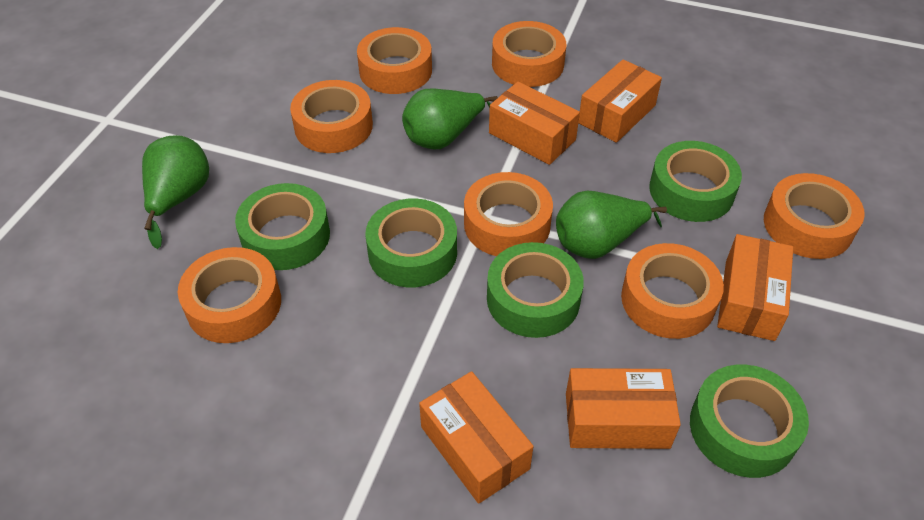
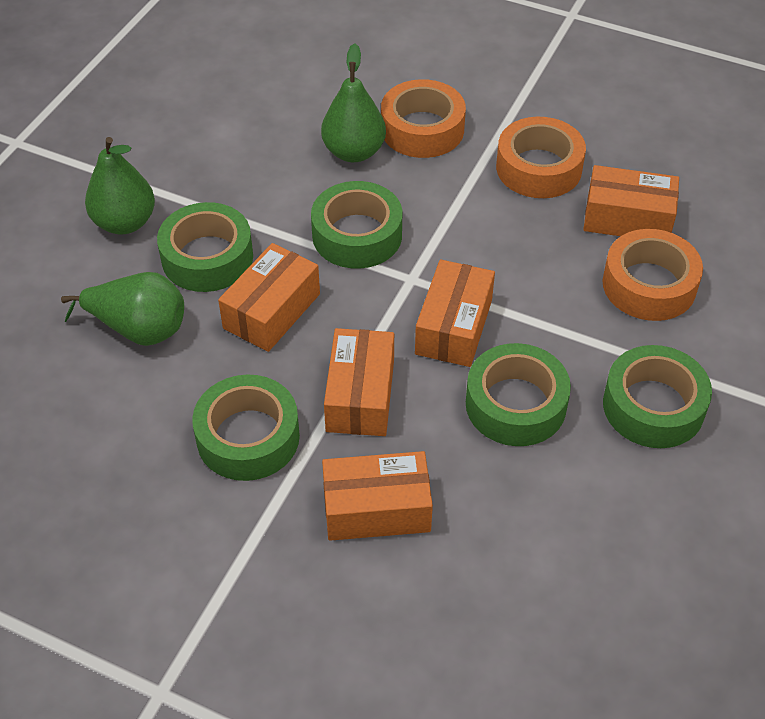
orange tape: [178,247,281,343] [290,80,373,153] [357,27,432,94] [464,172,553,256] [492,21,566,87] [621,243,724,339] [764,173,865,259] = 7 -> [381,79,466,158] [496,117,586,198] [603,229,703,321] = 3

